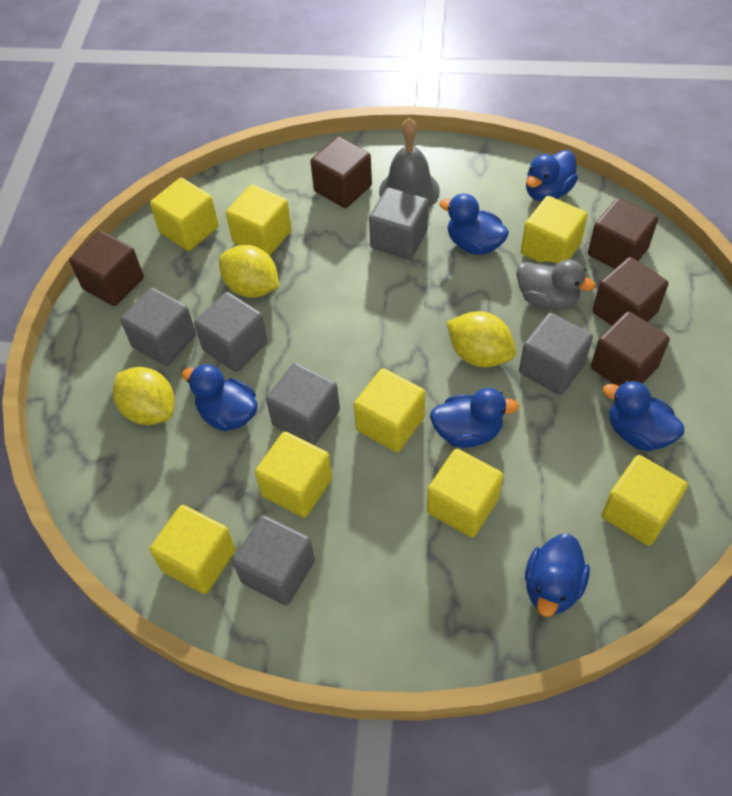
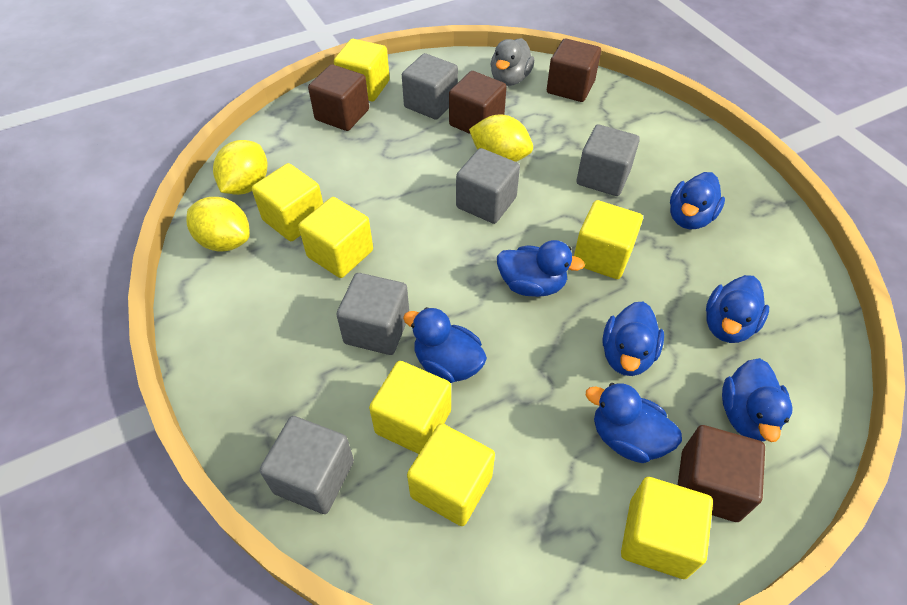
blue duck: [182,364,257,432] [430,388,519,448] [439,194,509,255] [525,534,590,617] [526,150,578,202] [603,381,685,451] = 6 -> [403,307,487,383] [497,240,585,297] [586,383,682,463] [602,302,664,376] [670,172,725,229] [706,275,769,343] [722,358,793,442] = 7
brown cube: [69,231,144,306] [310,137,372,208] [588,198,658,269] [591,311,670,386] [593,257,668,326] = 5 -> [308,64,369,131] [449,71,507,134] [547,38,601,102] [678,425,765,522] = 4
grey bell: [379,118,440,208] = 1 -> none = 0
grey cube: [120,288,196,366] [194,292,268,372] [233,515,315,605] [266,363,340,445] [369,188,428,259] [519,313,593,395] = 6 -> [260,416,354,514] [336,273,409,355] [402,53,458,120] [456,148,520,224] [577,124,640,196] = 5
yellow cube: [150,178,219,251] [150,505,236,594] [226,185,292,256] [255,432,332,518] [354,368,425,452] [427,449,503,537] [521,196,588,264] [602,455,688,546] = 8 -> [252,163,323,241] [298,197,373,278] [334,39,390,101] [369,361,451,454] [407,423,495,526] [574,200,643,279] [621,477,713,579] = 7

